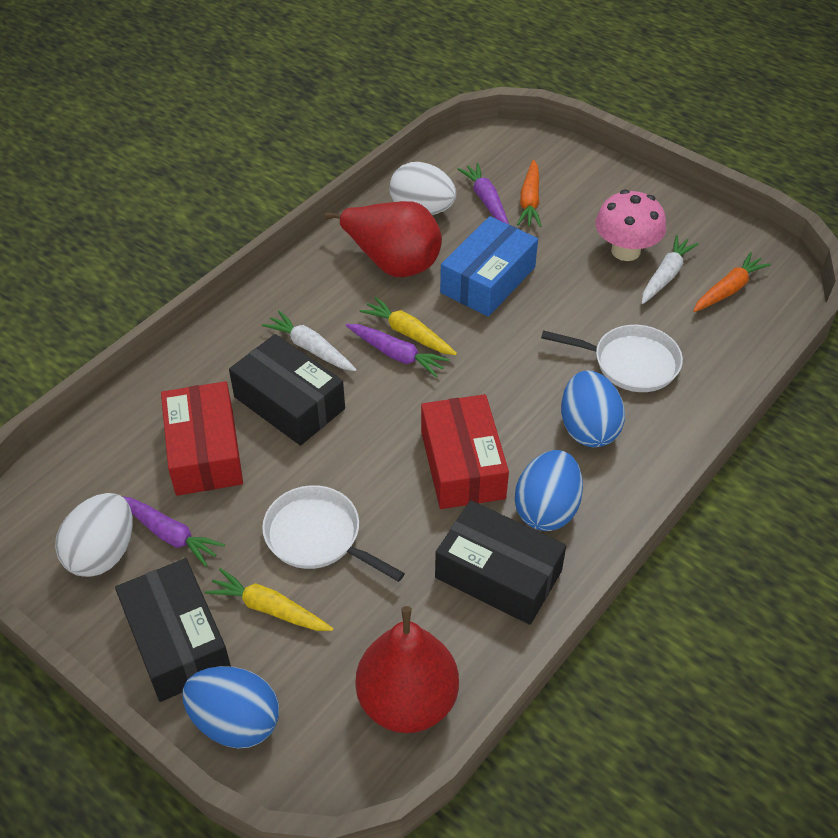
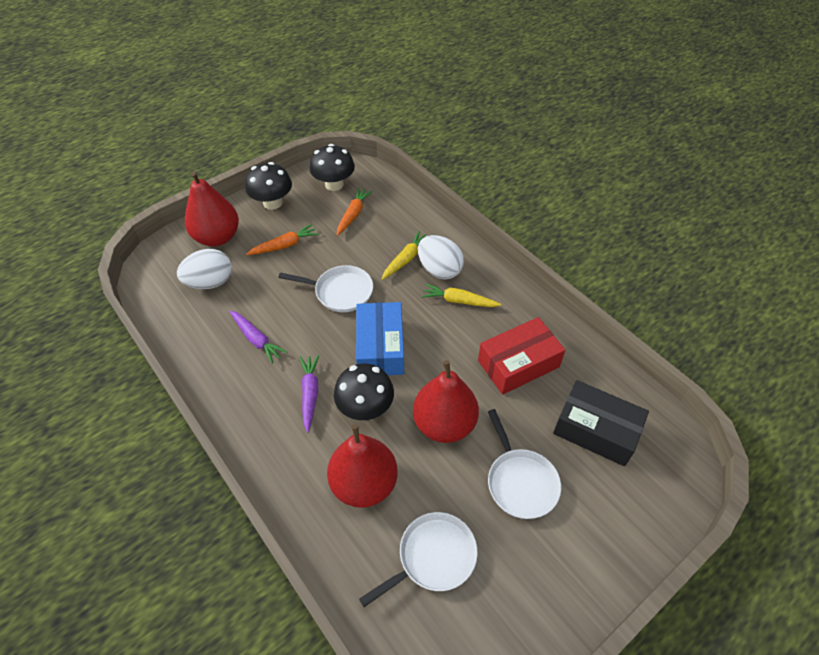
black box: [115,558,231,702] [229,334,345,446] [435,500,566,625] = 3 -> [553,380,649,466] = 1
black mushroom: none = 0 -> [245,162,292,210] [310,144,355,191] [334,364,394,420] = 3
blue egg: [182,666,279,749] [515,450,583,531] [561,370,625,447] = 3 -> none = 0
pink mushroom: [595,190,666,261] = 1 -> none = 0
purple carrot: [122,496,225,567] [346,324,450,377] [457,163,509,225] = 3 -> [229,310,287,364] [300,355,319,433] = 2
red box: [161,381,243,496] [421,394,509,509] = 2 -> [478,317,565,395] = 1
red pear: [325,201,442,277] [356,606,459,733] = 2 -> [185,171,239,247] [327,424,398,508] [413,360,479,443] = 3
white carrot: [262,310,357,371] [642,235,699,304] = 2 -> none = 0
white pan: [262,485,405,582] [541,325,683,392] = 2 -> [278,265,373,312] [359,512,478,607] [488,409,561,519] = 3

